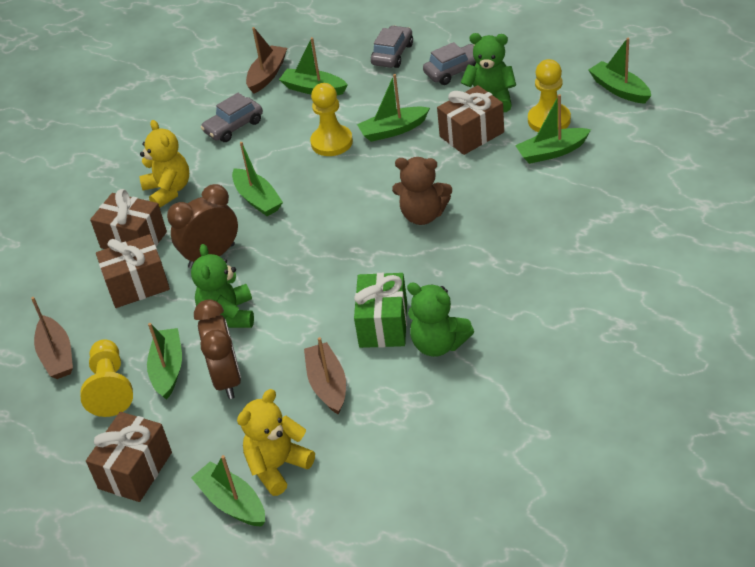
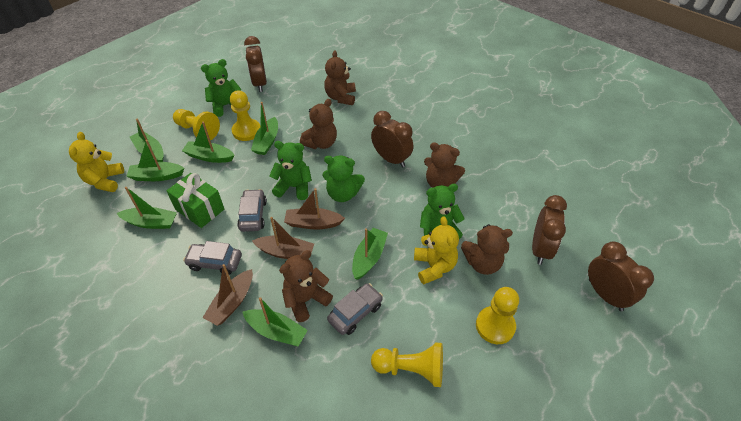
brown clock: [167,184,238,269] [194,299,241,399] = 2 -> [244,36,267,92] [371,111,413,168] [532,195,567,265] [588,242,654,311] = 4
brown gift: [86,412,172,502] [90,189,167,249] [96,234,170,308] [437,85,504,155] = 4 -> none = 0
brown teddy bear: [392,157,452,225] = 1 -> [279,250,333,322] [300,99,337,149] [324,50,356,105] [424,142,465,188] [461,224,513,275] = 5
green teddy bear: [191,244,254,328] [407,282,474,357] [461,33,516,113] = 3 -> [201,59,241,117] [269,141,312,200] [322,155,365,202] [420,184,465,239] = 4
yellow pawn: [80,339,133,417] [310,83,353,156] [528,59,571,132] = 3 -> [173,109,220,141] [230,90,260,141] [371,343,443,387] [476,287,519,344] = 4

